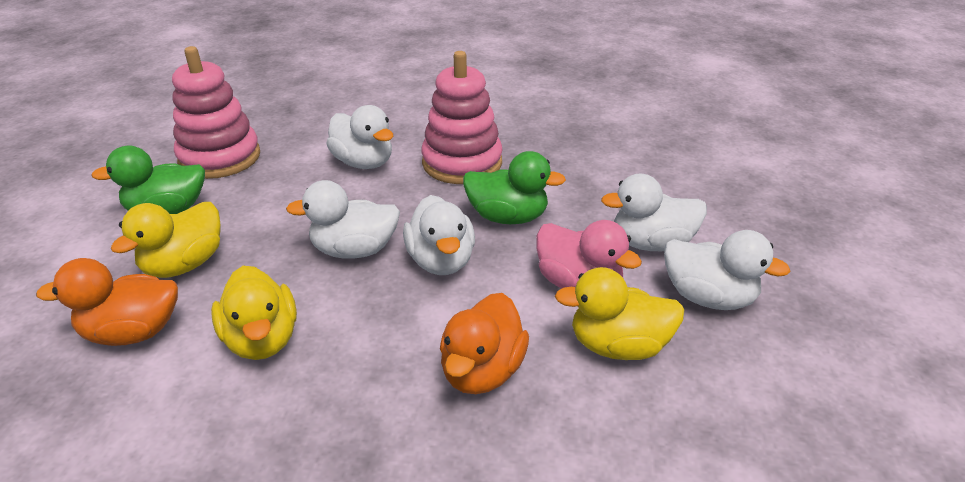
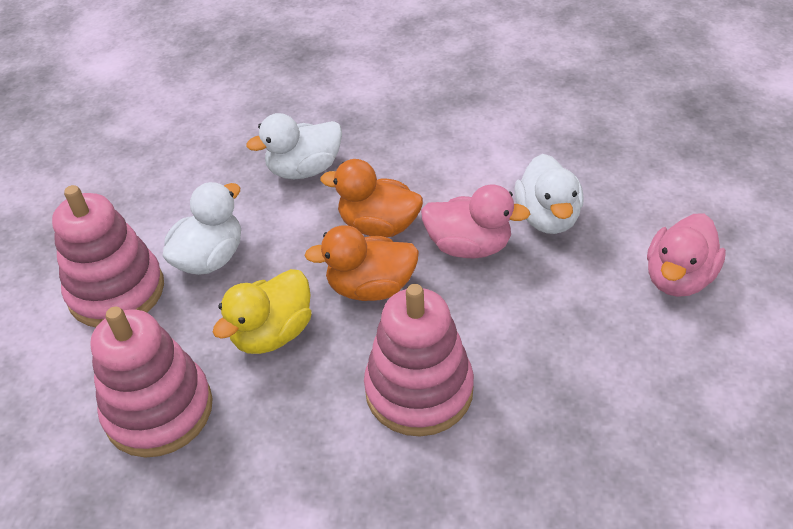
green duck: [92,145,205,214] [463,151,566,224] = 2 -> none = 0
pink duck: [536,220,642,289] = 1 -> [421,184,530,259] [647,214,726,297] = 2
pink stacking toy: [172,46,260,179] [421,51,503,184] = 2 -> [52,185,164,327] [90,307,213,458] [364,284,474,437] = 3
white duck: [286,180,400,259] [326,105,393,169] [403,195,475,275] [601,174,707,251] [664,230,790,310] = 5 -> [162,182,241,275] [246,113,342,179] [514,154,583,234] = 3
yellow duck: [111,202,220,278] [211,266,297,360] [555,267,684,360] = 3 -> [213,269,312,354] = 1

